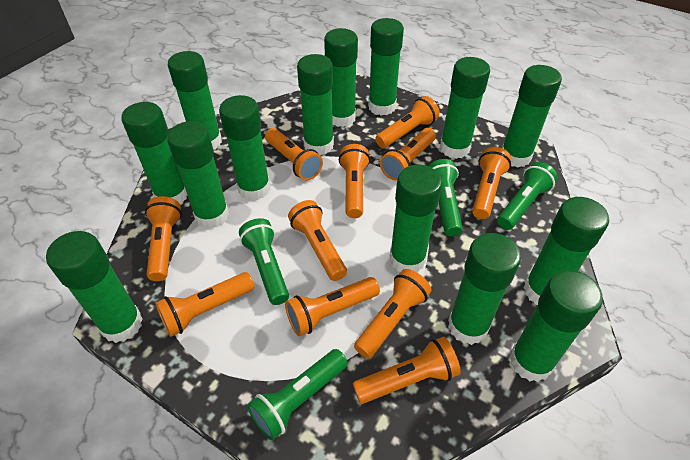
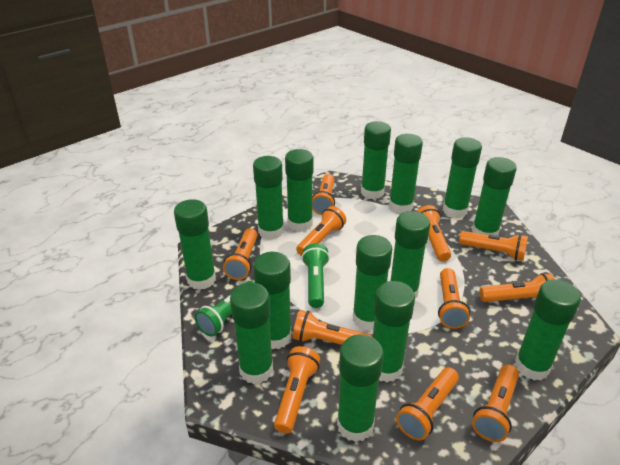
green flashlight: [239,218,289,305] [247,349,348,440] [428,159,463,236] [497,162,558,230] = 4 -> [195,281,255,336] [302,243,330,308] = 2

